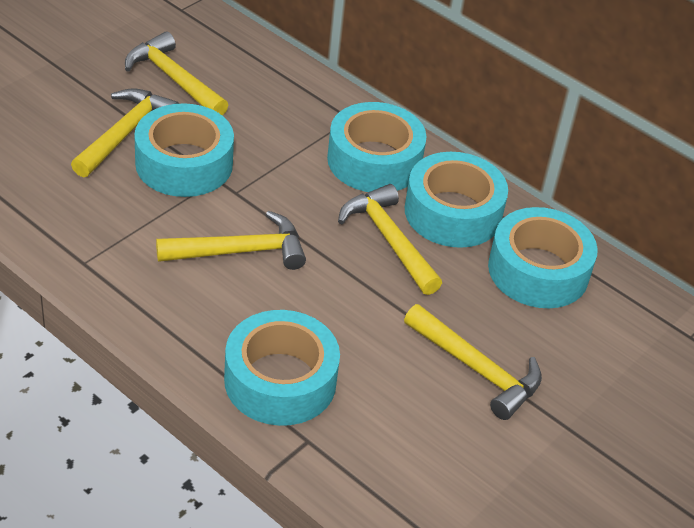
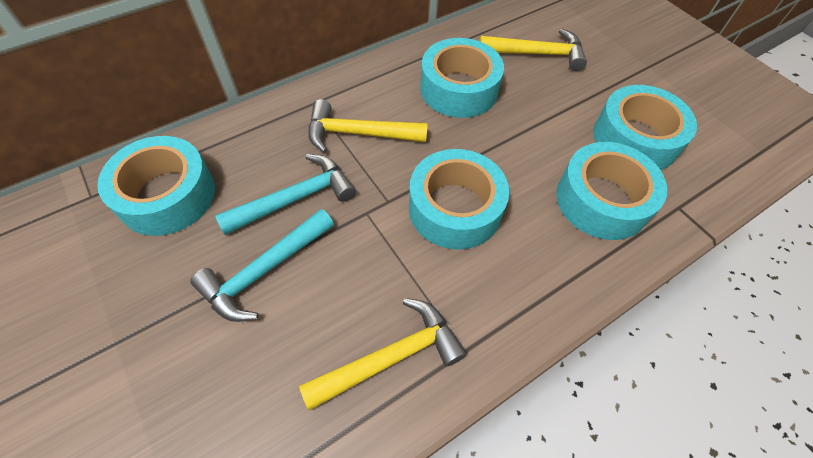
turquoise hammer: none = 0 -> [190,209,334,322] [215,154,356,235] = 2
yellow hammer: [71,88,179,177] [125,31,228,116] [156,211,306,270] [338,184,442,295] [404,304,542,420] = 5 -> [299,298,466,410] [308,99,428,153] [480,28,587,71] = 3

